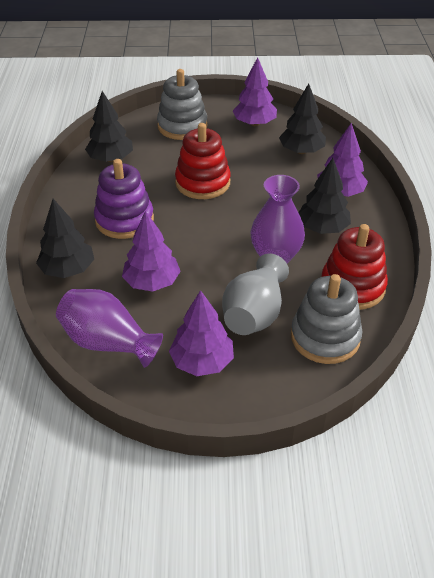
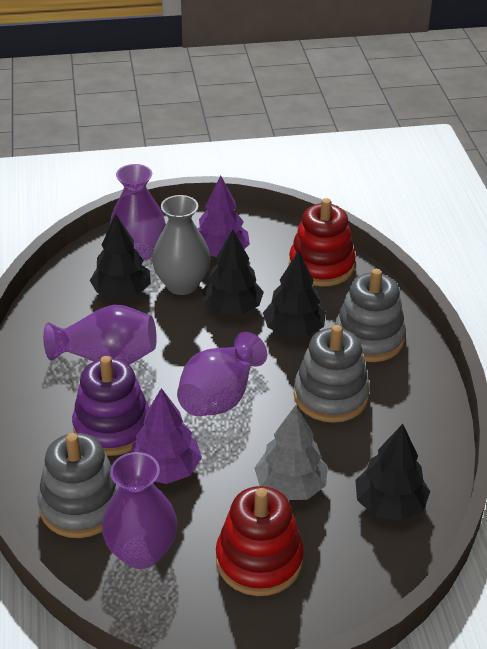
grey stacking toy: [157,69,207,140] [291,274,363,364] = 2 -> [37,433,119,538] [294,325,370,423] [335,269,406,362] = 3
grey tree: none = 0 -> [254,405,328,500] = 1
purple tree: [122,210,181,291] [169,290,234,376] [233,57,277,126] [317,123,368,197] = 4 -> [131,388,202,484] [198,176,250,257] = 2
purple vase: [56,289,163,368] [250,175,305,264] = 2 -> [43,305,157,365] [102,452,178,569] [109,164,166,261] [177,332,267,416] = 4

